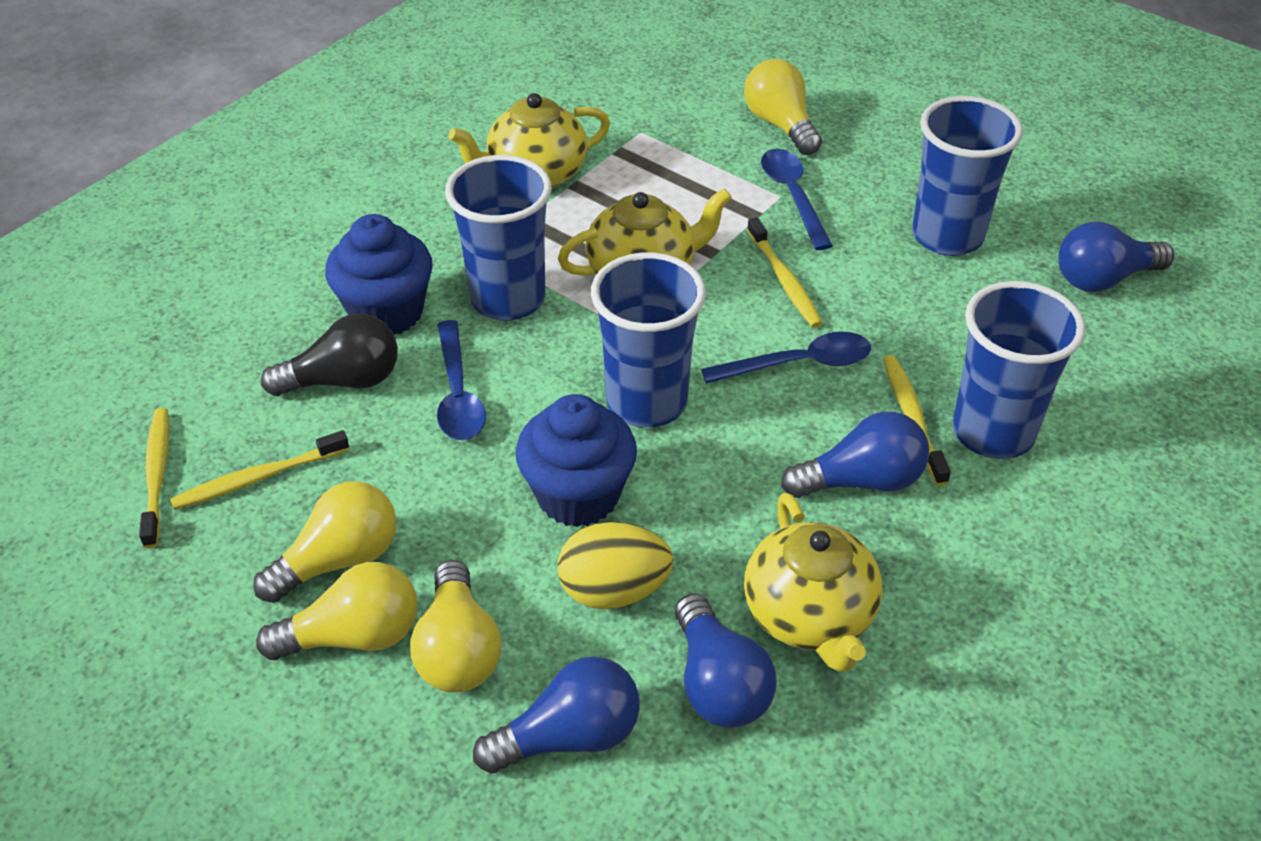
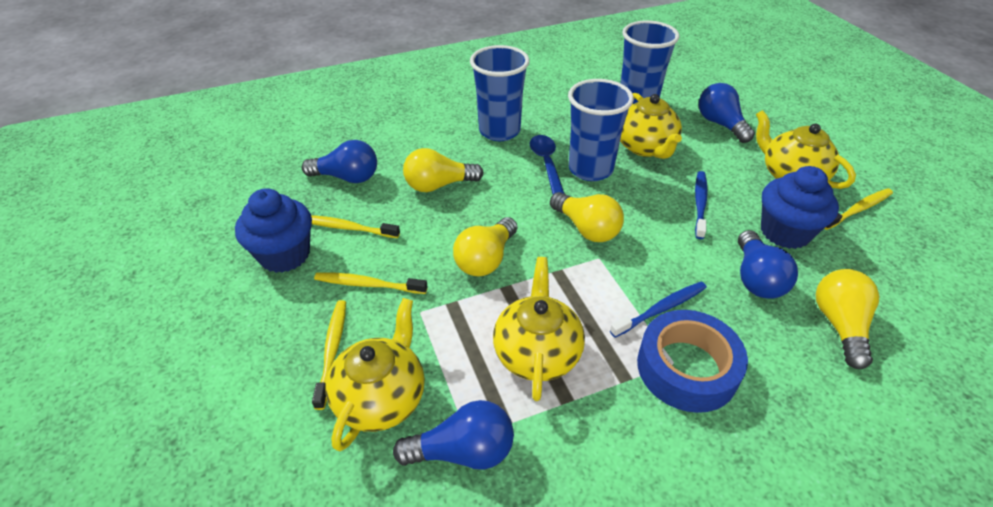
black light bulb: [261,314,398,396] = 1 -> none = 0
blue cup: [445,155,551,321] [591,252,706,428] [912,96,1023,256] [952,281,1085,459] = 4 -> [470,45,530,141] [568,79,634,181] [621,21,679,104] = 3
blue spoon: [437,320,486,440] [701,332,871,384] [761,149,833,250] = 3 -> [530,135,565,194] = 1
blue tape: none = 0 -> [637,310,748,413] = 1
blue toothbrush: none = 0 -> [610,281,707,338] [695,171,708,239] = 2
yellow egg: [558,522,673,609] = 1 -> none = 0
yellow teapot: [449,93,610,188] [558,188,732,276] [744,493,882,673] = 3 -> [325,298,425,451] [493,257,585,401] [620,93,682,159] [756,110,856,189] = 4

